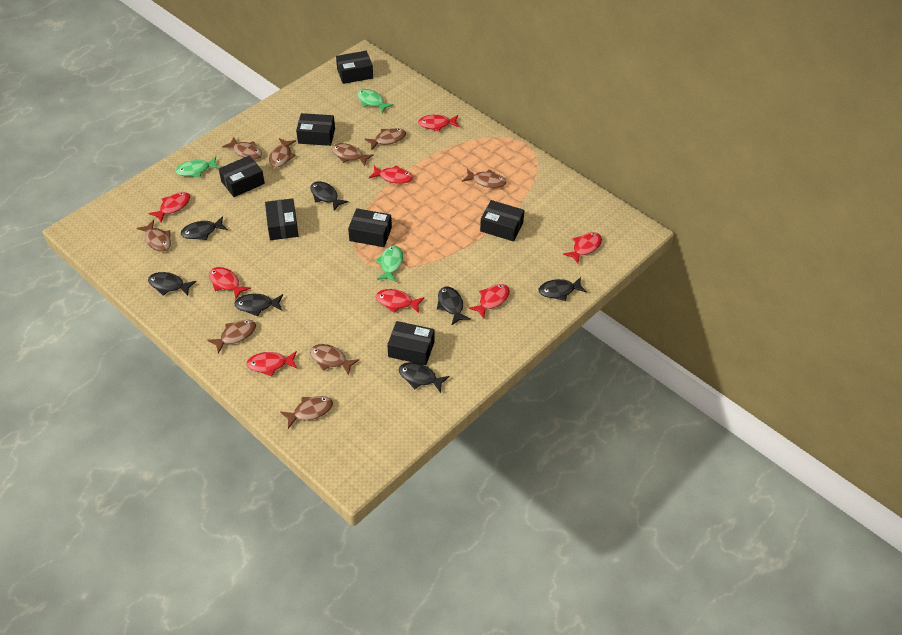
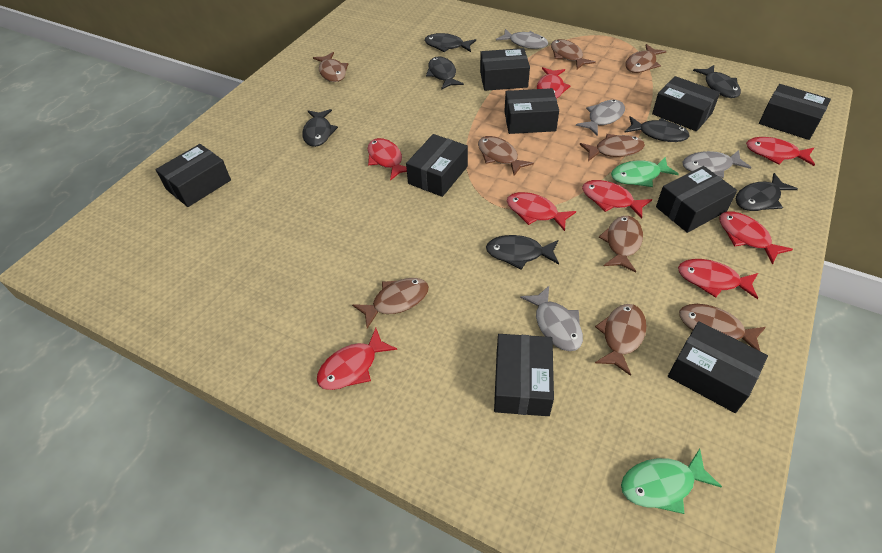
black box: [219,155,265,197] [265,198,298,240] [296,113,335,146] [336,51,373,84] [348,208,392,247] [387,321,435,365] [480,200,524,241] = 7 -> [156,144,231,207] [406,134,468,197] [480,48,530,91] [494,334,554,416] [504,88,559,134] [652,76,720,131] [656,166,737,233] [668,321,768,413] [759,84,831,140] = 9
green fish: [176,156,220,177] [357,89,394,113] [375,246,403,282] = 3 -> [611,157,679,187] [621,449,722,514] = 2
grey fish: none = 0 -> [496,29,548,49] [520,286,583,351] [576,100,625,136] [682,150,751,178] = 4

